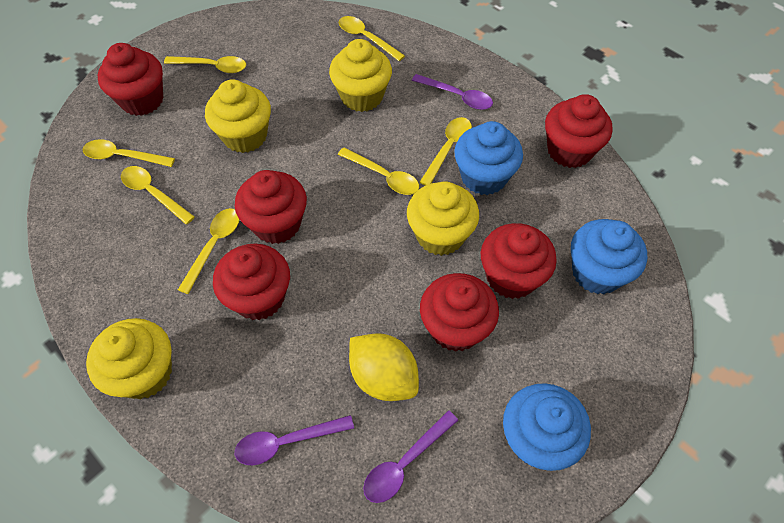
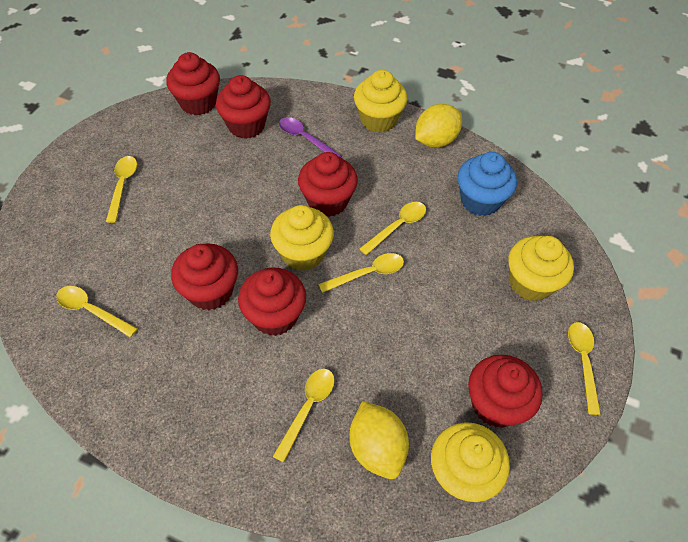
blue cupcake: [454,121,523,195] [503,383,591,471] [571,219,647,294] = 3 -> [458,152,517,216] = 1
purple spoon: [235,415,354,465] [363,410,458,503] [412,74,493,110] = 3 -> [279,117,342,157] = 1
yellow lemon: [349,333,419,401] = 1 -> [350,401,409,479] [415,104,462,147] = 2
yellow spoon: [83,139,175,167] [121,166,195,224] [164,56,246,73] [178,208,239,294] [338,147,419,195] [339,16,405,61] [420,117,472,186] = 7 -> [56,286,138,338] [106,156,137,223] [273,369,335,463] [318,253,404,293] [359,202,426,255] [568,322,601,415] = 6

